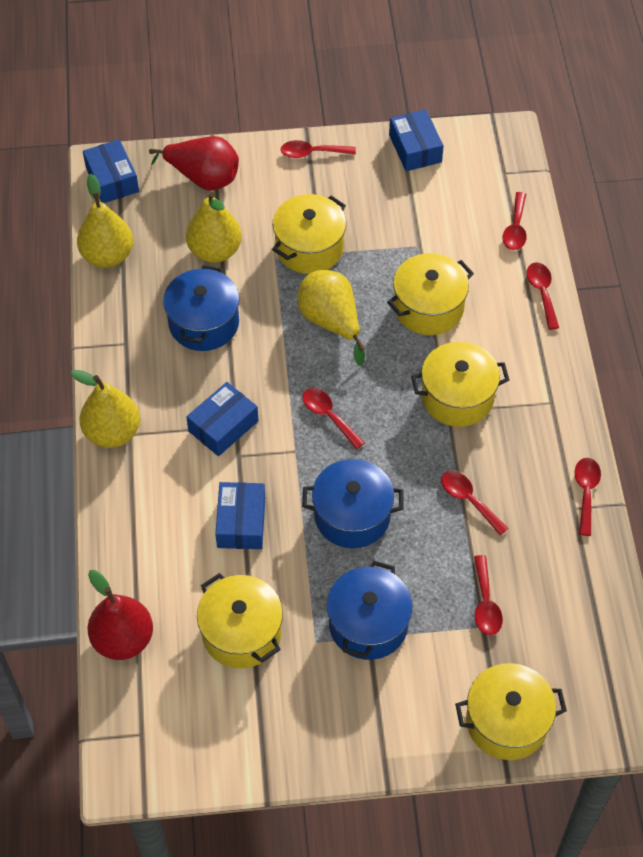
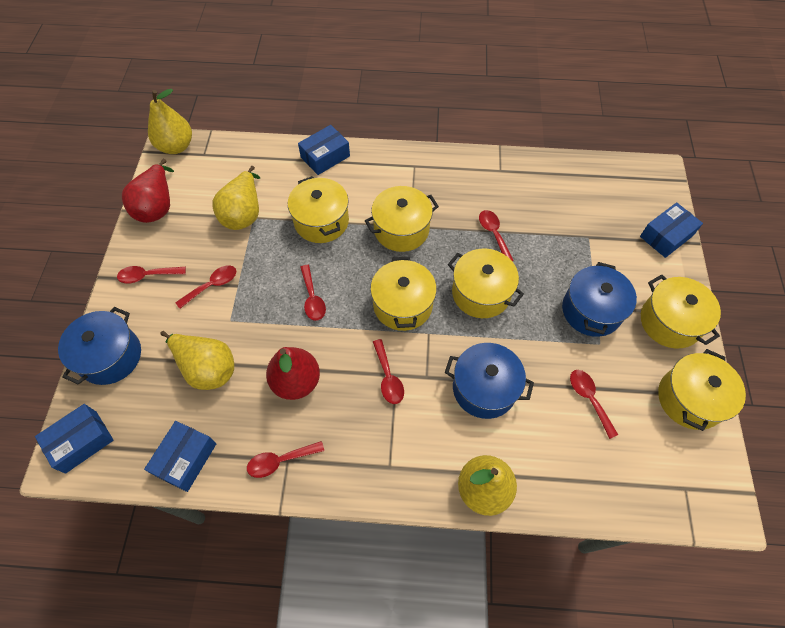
yellow pot: [197,573,283,668] [272,194,346,274] [387,253,474,335] [411,342,509,427] [455,663,567,760] = 5 -> [288,176,349,243] [365,186,439,252] [370,257,437,331] [448,249,524,318] [641,275,721,349] [658,349,746,431] = 6

